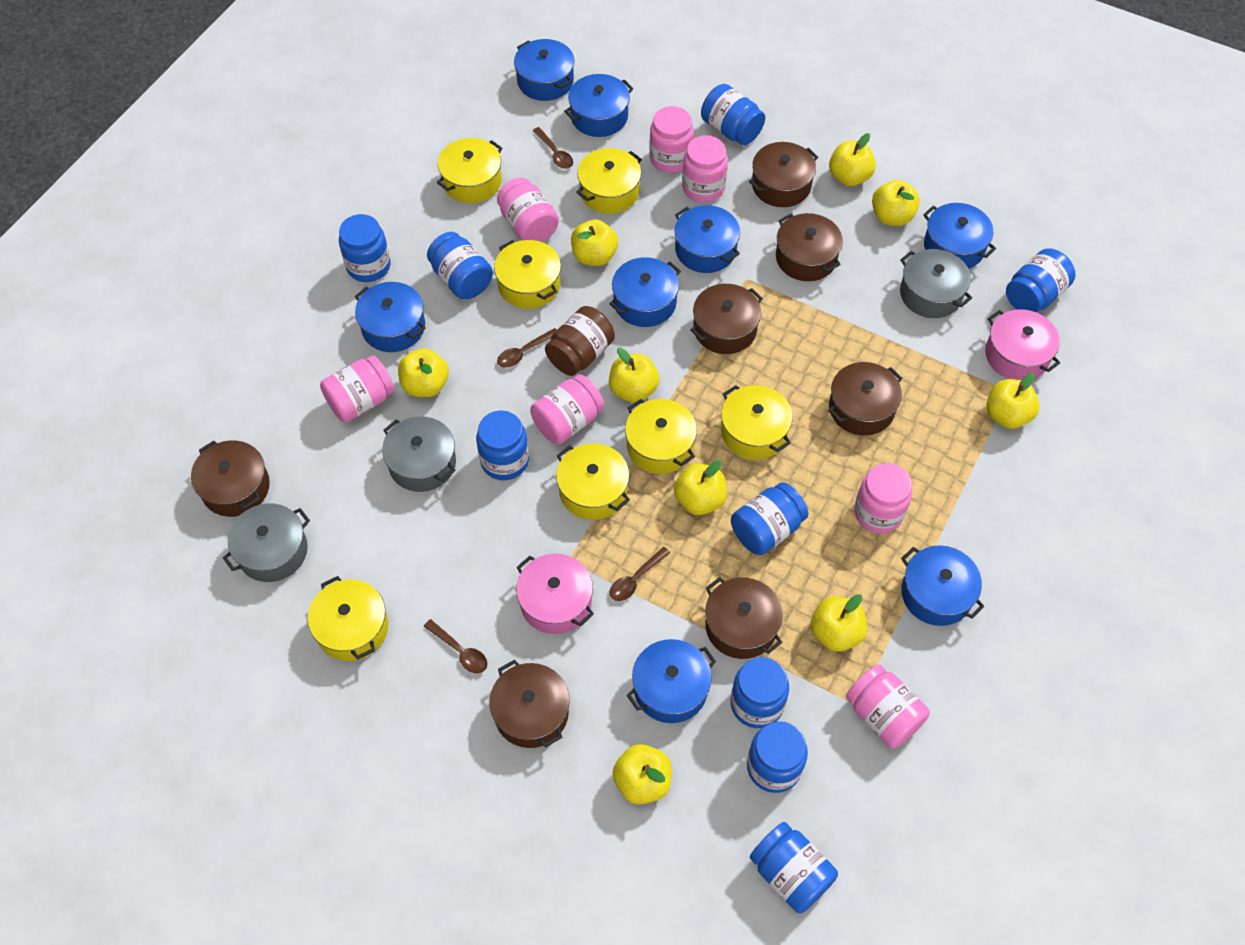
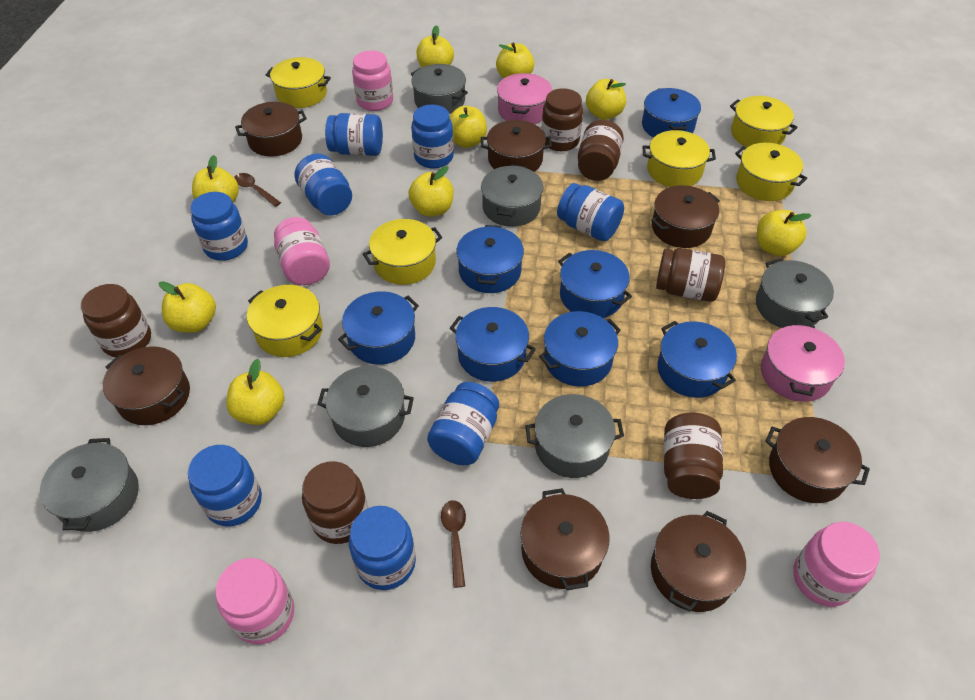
blue jar: [339,214,391,282] [427,232,493,299] [476,411,529,480] [701,84,765,145] [731,482,808,555] [731,657,789,728] [747,721,808,793] [750,822,838,913] [1006,248,1076,313] = 9 -> [188,445,262,527] [190,192,248,261] [294,153,352,215] [325,113,383,156] [349,506,416,590] [411,105,454,169] [427,382,499,465] [557,183,624,241] = 8
blue pot: [355,282,426,352] [514,39,574,101] [564,74,633,137] [609,257,681,327] [627,639,716,723] [674,205,740,273] [901,546,984,626] [923,203,996,269] = 8 -> [338,291,419,365] [450,307,536,382] [457,225,524,293] [539,311,621,387] [558,250,632,318] [642,88,701,138] [657,321,737,398] = 7
brown jar: [545,306,615,376] = 1 -> [81,284,151,358] [302,461,368,544] [541,88,583,151] [578,120,624,181] [656,248,725,302] [664,413,723,499] = 6
brown spoon: [424,619,488,673] [497,328,557,367] [533,127,573,169] [609,547,670,601] = 4 -> [234,173,281,207] [441,500,466,588] = 2
grey pot: [223,503,310,582] [382,416,456,492] [900,249,972,318] = 3 -> [40,438,139,532] [317,366,414,447] [411,64,468,114] [481,165,544,227] [525,394,624,478] [756,259,834,328] = 6
pink jar: [320,355,395,423] [497,178,559,242] [530,375,604,444] [649,106,694,173] [682,135,728,202] [846,664,930,748] [854,463,912,534] = 7 -> [215,558,294,644] [274,217,330,285] [352,50,393,111] [793,522,880,607] = 4
yellow pot: [308,576,388,661] [437,138,503,203] [494,240,561,309] [556,443,630,520] [576,148,642,214] [625,399,697,474] [721,385,793,460] = 7 -> [247,285,323,357] [266,57,331,108] [363,219,442,285] [642,130,716,187] [730,96,798,147] [735,143,807,201] = 6

